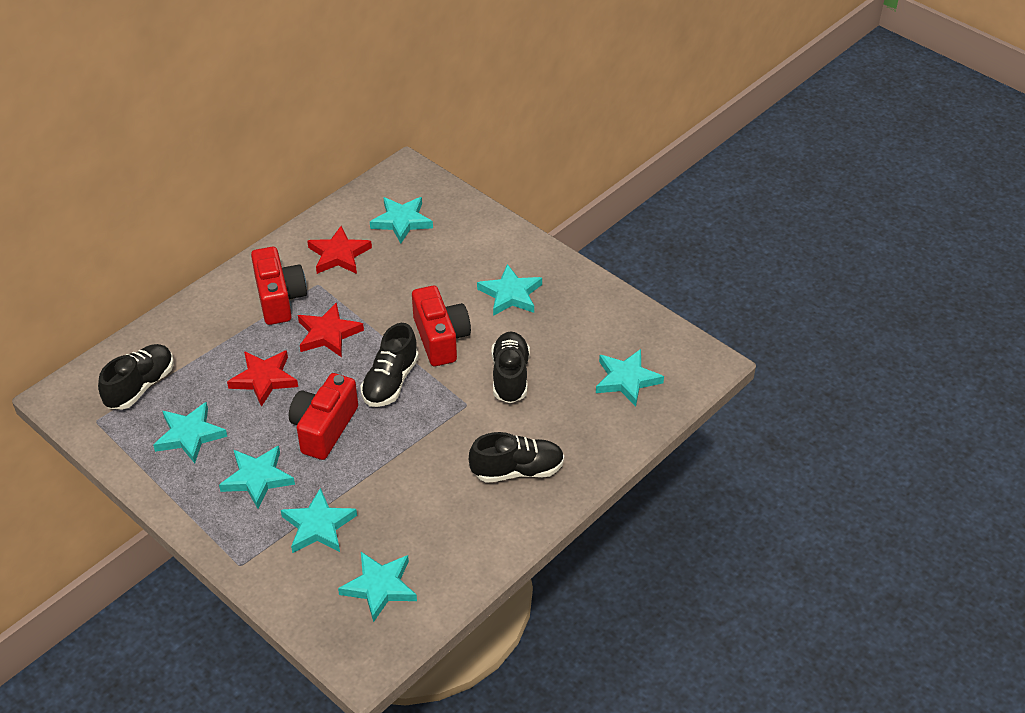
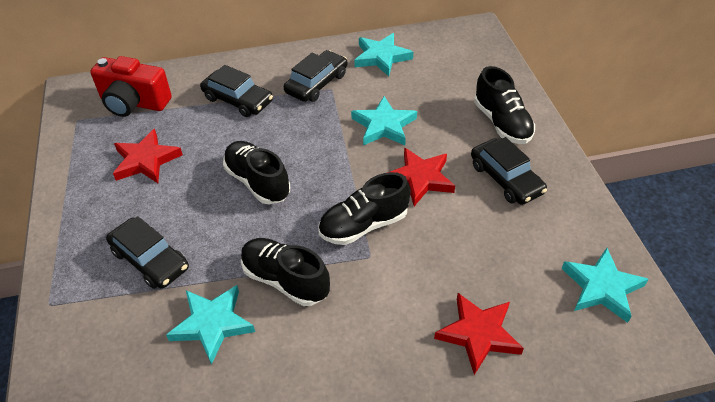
black car: none = 0 -> [106,216,189,289] [200,65,273,117] [284,50,347,102] [471,137,547,205] = 4
red camera: [251,247,307,325] [289,373,358,460] [412,286,471,366] = 3 -> [90,56,172,117] = 1
turquoise star: [153,402,227,463] [219,446,295,509] [281,488,357,553] [338,552,417,622] [370,197,433,244] [477,264,542,316] [596,349,664,407] = 7 -> [166,285,255,365] [351,96,417,145] [354,33,413,76] [562,248,648,323] = 4

